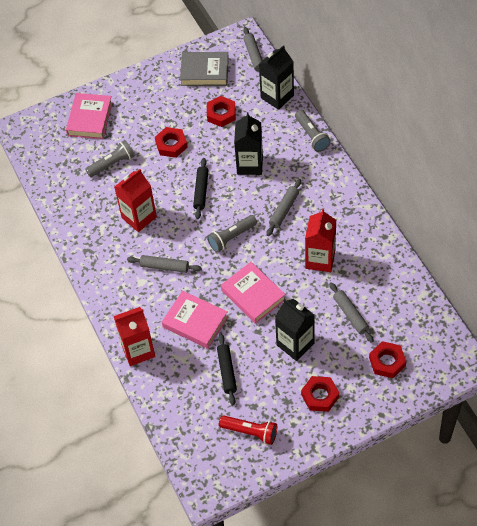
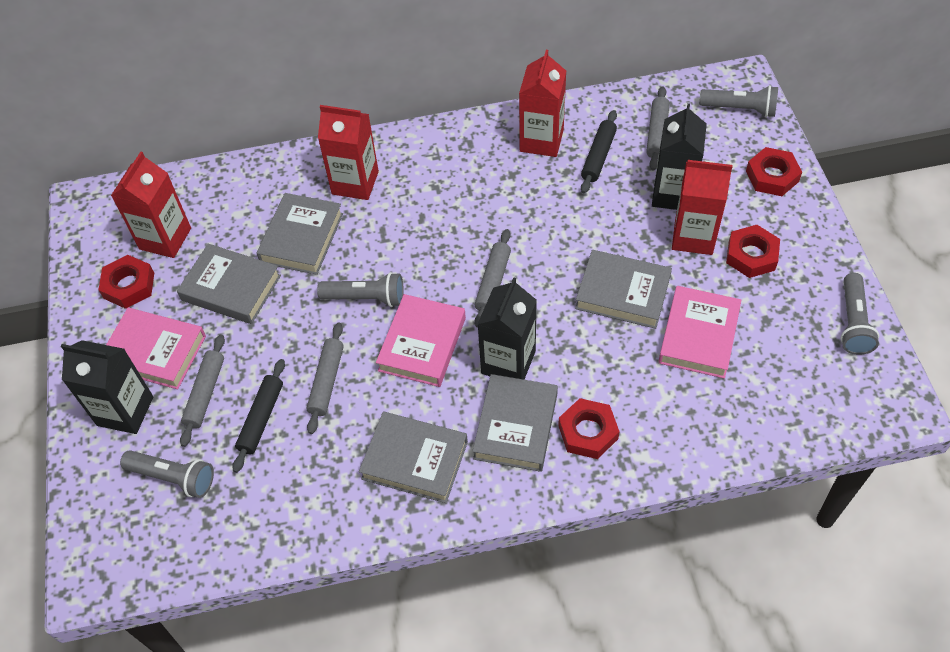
grey book: [180,52,229,86] = 1 -> [177,244,281,324] [257,193,343,275] [359,412,468,503] [473,374,558,472] [575,250,672,329] = 5
grey flashlight: [85,140,135,177] [207,215,257,252] [295,110,331,152] = 3 -> [120,450,214,498] [317,272,404,307] [699,85,778,117] [841,273,879,355] = 4
red carton: [114,169,157,232] [114,307,155,366] [305,209,336,272] = 3 -> [111,151,191,258] [318,105,379,200] [519,50,566,157] [672,160,733,255] = 4
red flashlight: [219,415,277,445] = 1 -> none = 0

